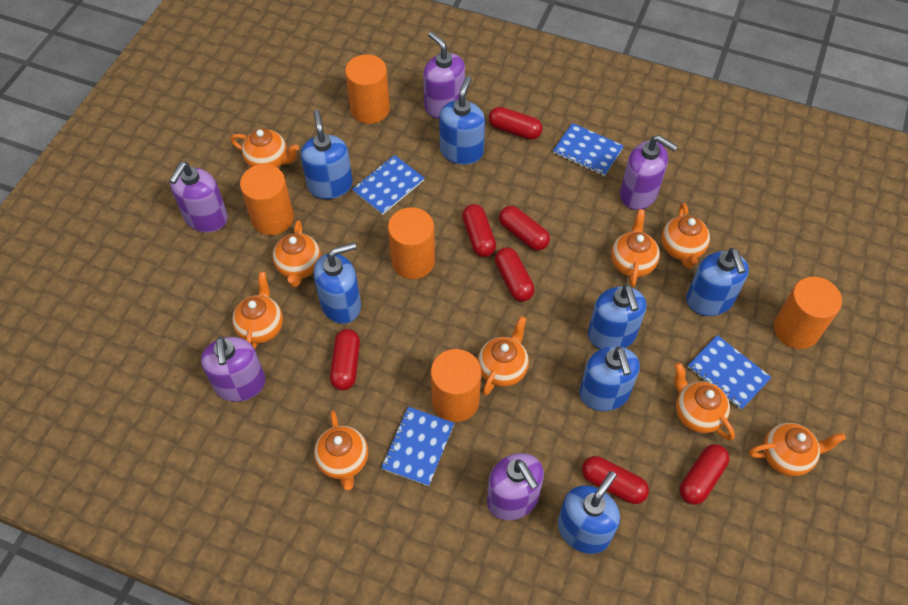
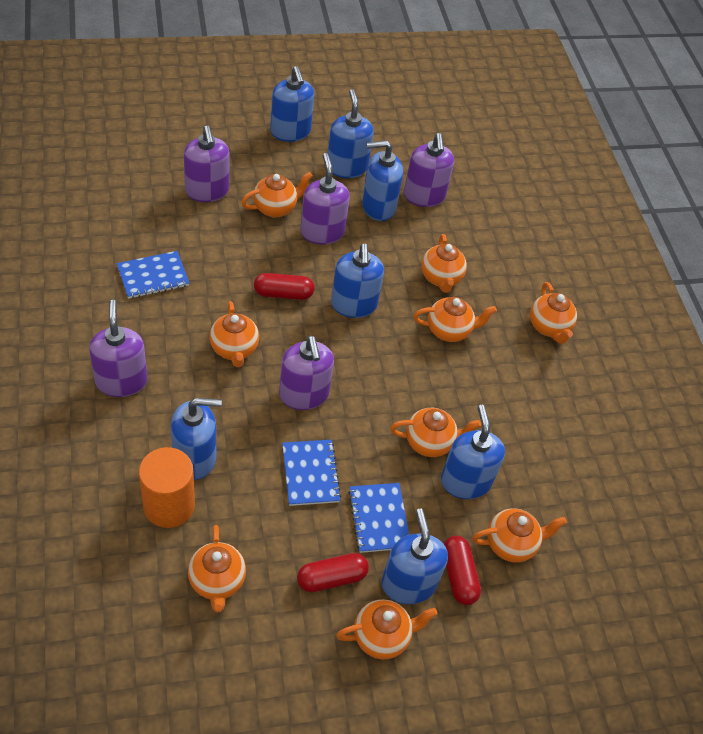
blue notebook: [352,155,424,215] [381,407,454,486] [553,123,624,176] [688,335,772,410] = 4 -> [117,251,189,299] [282,440,341,506] [348,483,409,553] = 3
orange cylinder: [240,164,294,235] [345,54,390,124] [388,207,435,279] [431,349,481,422] [774,277,842,349] = 5 -> [139,447,195,528] = 1
red capsule: [330,329,360,390] [462,204,496,257] [489,107,543,140] [495,247,535,302] [499,206,550,251] [582,456,649,504] [680,444,729,505] = 7 -> [254,273,315,300] [297,553,369,592] [444,536,481,605] = 3

